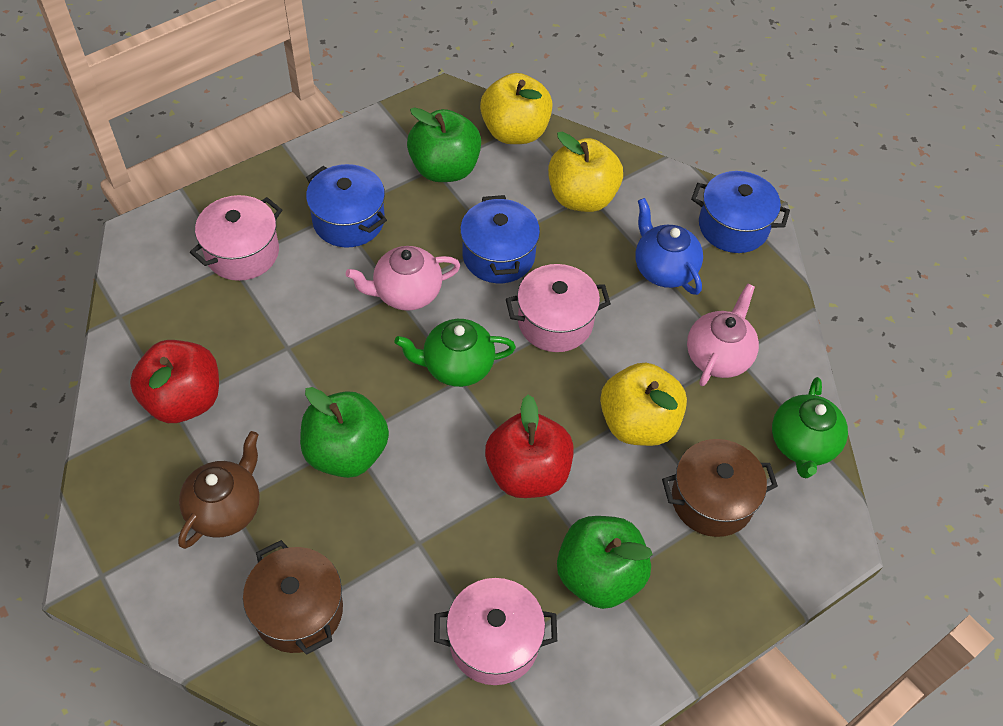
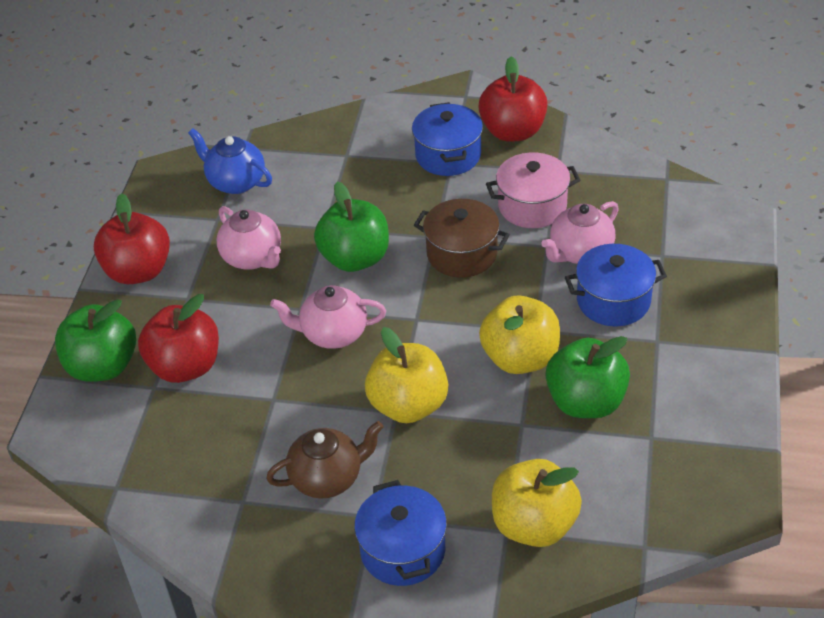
brown pot: [243,540,343,655] [662,439,778,537] = 2 -> [414,199,510,278] = 1
green teapot: [394,319,516,387] [772,377,848,479] = 2 -> none = 0
pink pot: [190,195,282,281] [434,578,557,685] [506,264,611,352] = 3 -> [486,152,580,228] = 1
pink teapot: [346,246,460,311] [687,283,759,386] = 2 -> [217,206,281,270] [270,285,386,349] [541,201,619,264] = 3
red apple: [130,340,219,423] [485,395,574,498] = 2 -> [94,193,170,284] [138,294,219,383] [478,57,548,142] = 3

